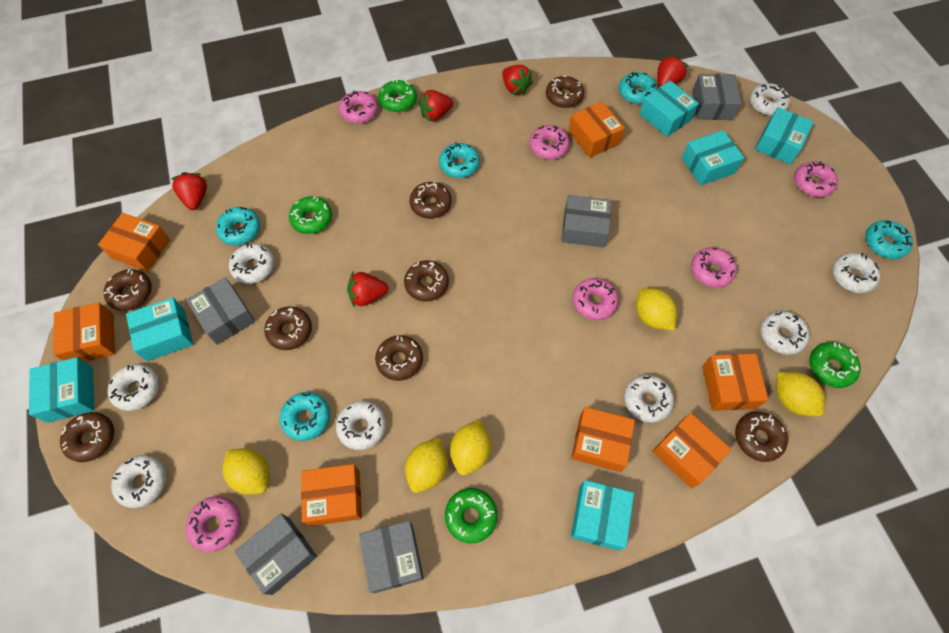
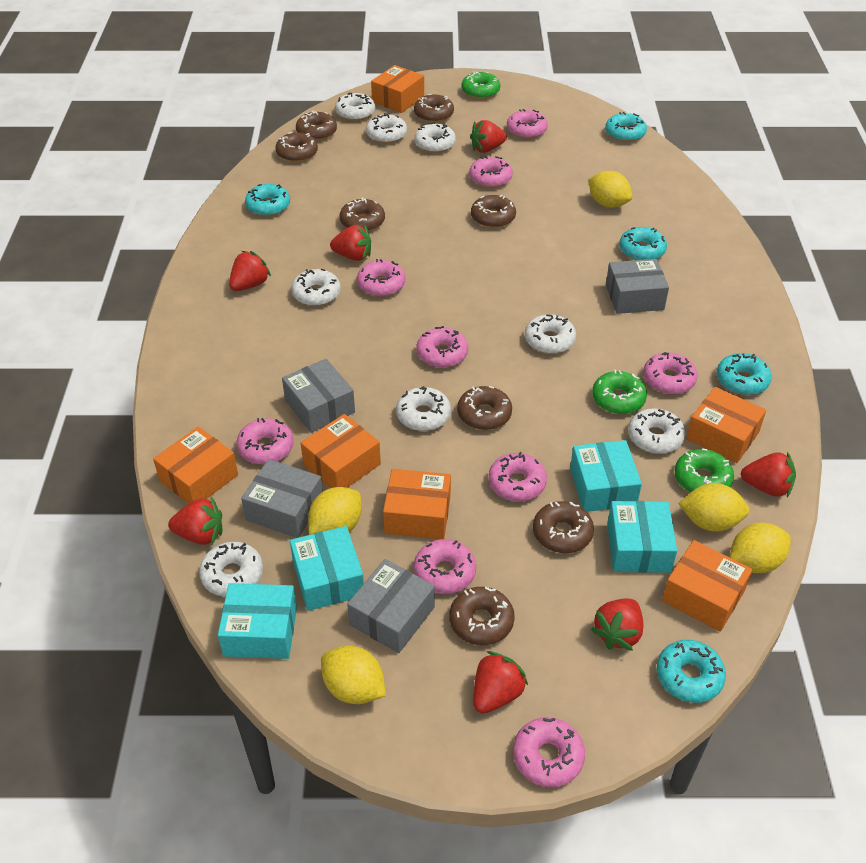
green donut: [289,196,332,234] [378,79,417,112] [445,488,498,543] [810,342,861,388] = 4 -> [461,71,500,99] [592,370,647,414] [675,449,734,493] = 3
grey box: [186,277,255,345] [234,514,317,595] [359,521,424,593] [562,195,611,247] [692,74,741,120] = 5 -> [241,459,323,538] [282,359,355,433] [347,559,435,653] [606,259,669,314] = 4
orange box: [53,302,115,362] [98,213,170,272] [301,464,362,526] [568,101,625,158] [571,407,635,472] [652,413,731,489] [702,353,768,411] = 7 -> [153,427,238,504] [301,414,381,488] [371,65,424,113] [383,469,451,539] [662,540,753,632] [686,387,766,463] = 6
pink donut: [185,496,241,552] [339,90,378,124] [530,125,570,160] [573,278,619,320] [691,247,737,288] [794,161,838,197] = 6 -> [236,418,294,464] [357,259,405,297] [414,539,476,594] [416,326,468,368] [469,156,513,188] [488,452,547,501] [507,109,548,139] [513,717,585,787] [643,352,698,394] = 9
red strawberry: [172,172,207,210] [347,272,389,308] [419,90,453,121] [502,65,533,96] [658,56,688,87] = 5 -> [168,497,223,545] [229,251,271,291] [330,224,371,261] [470,120,507,153] [473,651,528,714] [591,599,644,651] [741,452,796,497] = 7
turquoise box: [29,357,94,423] [126,297,193,361] [571,480,634,551] [639,81,699,137] [682,130,744,186] [755,107,814,164] = 6 -> [218,583,297,659] [290,526,364,611] [570,440,642,512] [607,501,677,573] = 4

